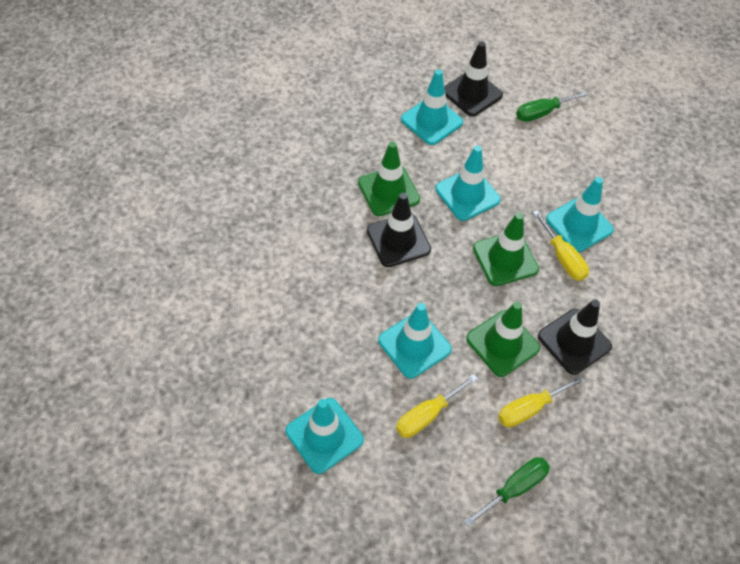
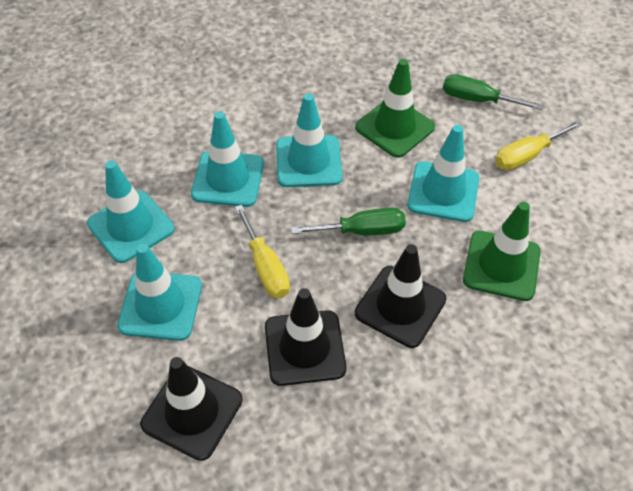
green traffic cone: [358,142,420,216] [466,301,540,377] [473,213,539,286] = 3 -> [355,59,435,158] [463,202,541,301] = 2
yellow screwdriver: [396,374,478,438] [498,375,585,428] [533,210,589,281] = 3 -> [235,205,290,298] [495,121,583,170] = 2

